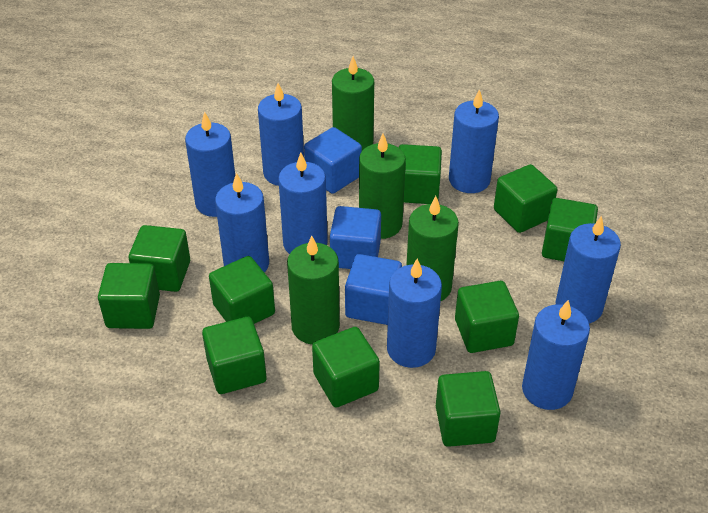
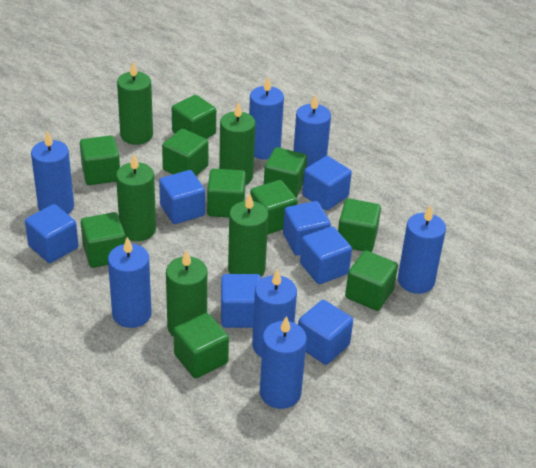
blue candle: [185,111,235,217] [215,173,269,273] [258,83,304,186] [278,152,328,254] [387,258,442,368] [449,89,499,193] [522,300,590,410] [556,216,621,324] = 8 -> [31,131,74,214] [108,237,152,328] [249,77,284,160] [252,269,297,358] [260,316,307,409] [293,94,331,168] [398,205,446,294] = 7
blue cube: [304,127,362,194] [330,206,381,269] [345,254,402,325] = 3 -> [25,204,78,263] [159,170,205,224] [221,274,261,328] [283,201,331,256] [298,300,353,365] [300,226,352,284] [302,156,352,210] = 7
green candle: [287,236,340,344] [332,56,374,151] [359,134,406,239] [407,196,459,301] = 4 -> [116,154,156,241] [117,62,153,145] [166,250,207,337] [219,102,255,185] [228,193,268,277] = 5

